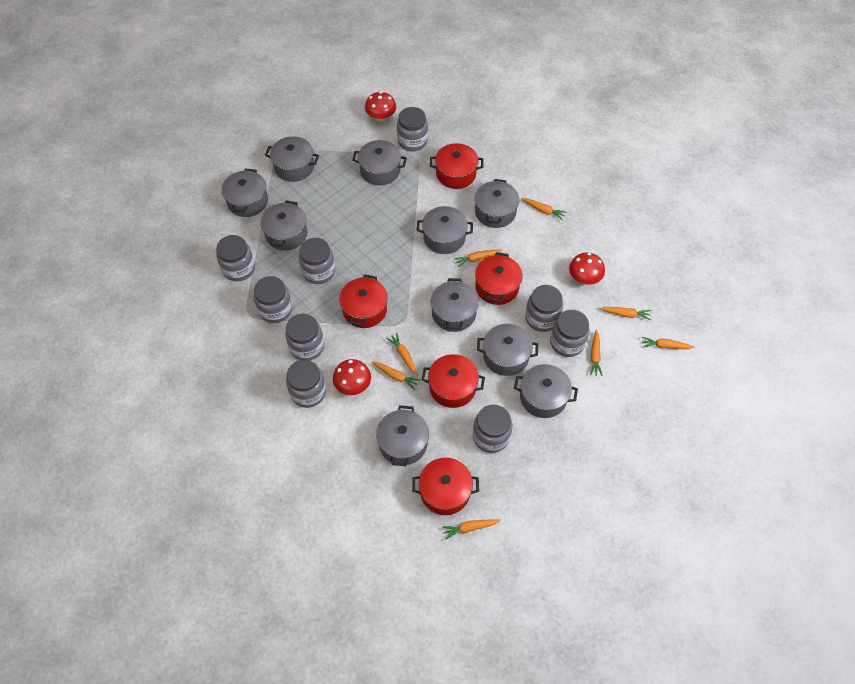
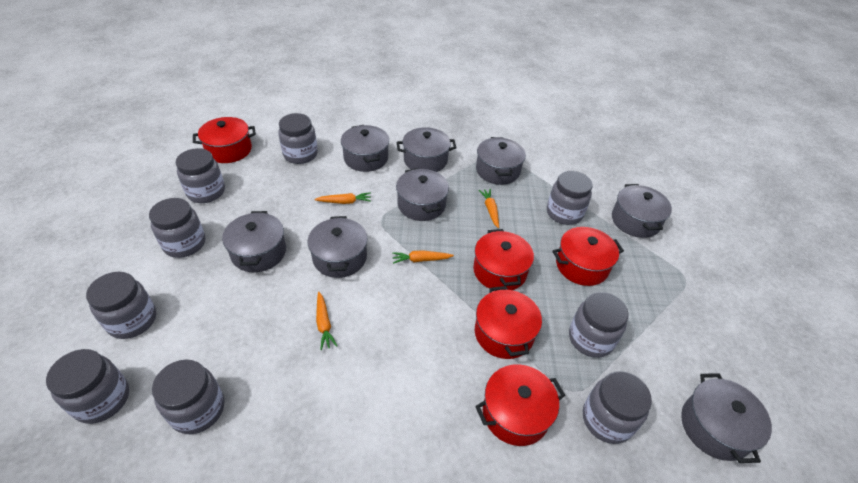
grey pot: [222,169,268,217] [261,201,307,251] [265,136,319,182] [352,140,407,185] [376,405,429,466] [417,206,473,254] [430,278,479,332] [475,179,519,228] [477,324,538,376] [514,364,578,418] = 10 -> [222,211,286,272] [308,216,368,278] [341,125,389,172] [396,127,457,172] [396,168,449,221] [476,137,526,185] [612,184,672,238] [681,373,772,463] = 8
orange carrot: [372,362,421,390] [386,333,418,376] [442,519,501,540] [454,249,502,267] [521,198,567,220] [590,330,603,376] [600,307,651,320] [642,337,695,349] = 8 -> [314,193,371,204] [316,292,337,350] [392,250,454,264] [479,189,499,228] = 4
red mushroom: [333,359,371,395] [365,92,396,122] [569,253,605,285] = 3 -> none = 0

